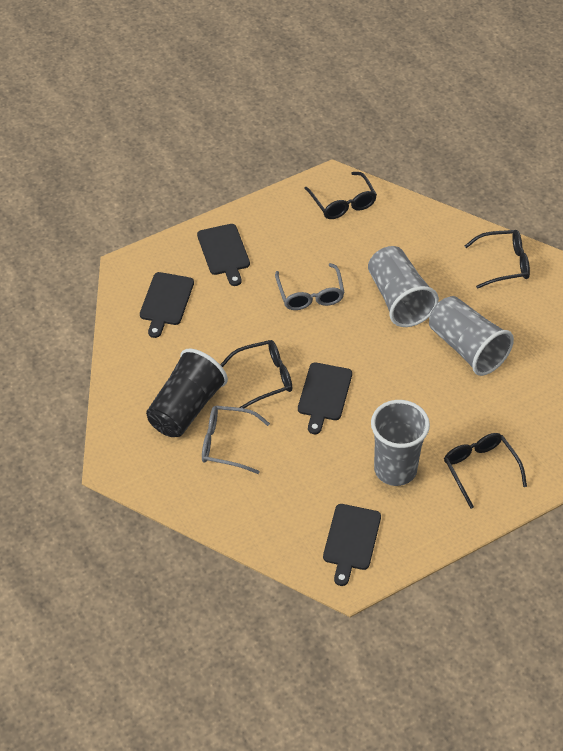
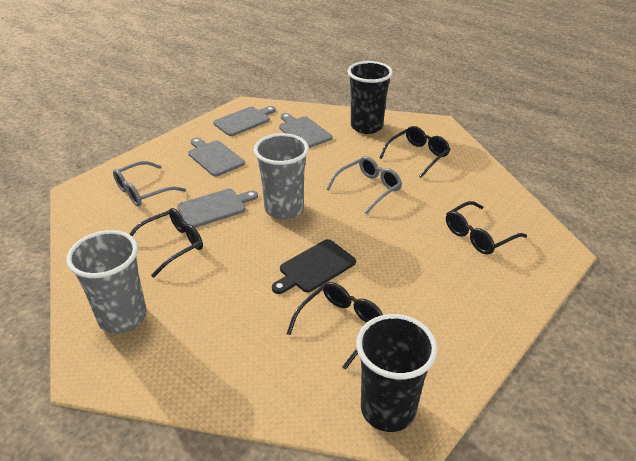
black cup: [146,349,228,437] = 1 -> [348,61,393,134] [356,314,438,432] = 2
black cutting board: [140,272,194,338] [197,224,250,286] [298,362,352,434] [323,504,381,586] = 4 -> [272,239,356,294] = 1
grey cup: [368,246,439,327] [371,400,430,486] [429,296,514,376] = 3 -> [66,230,147,334] [254,133,309,220] = 2
grey cutting board: none = 0 -> [177,189,258,228] [188,138,245,177] [213,106,276,136] [279,113,332,148] = 4

